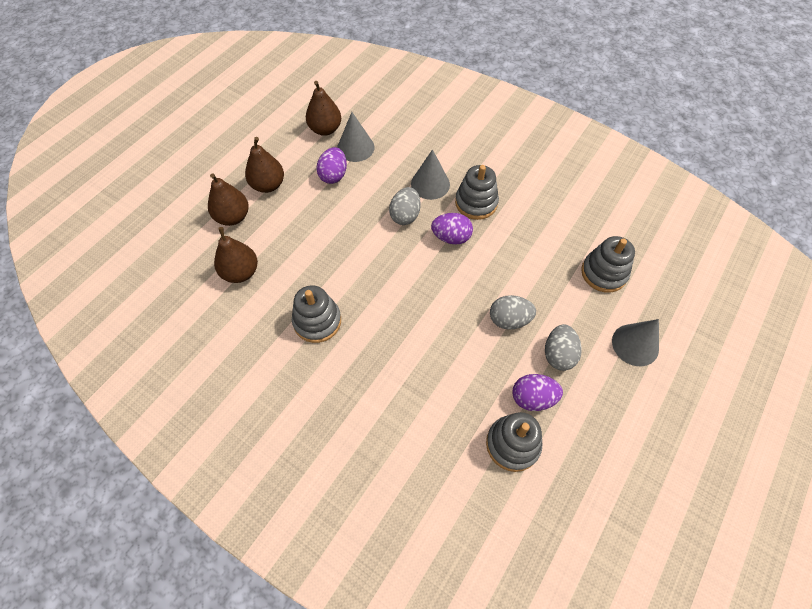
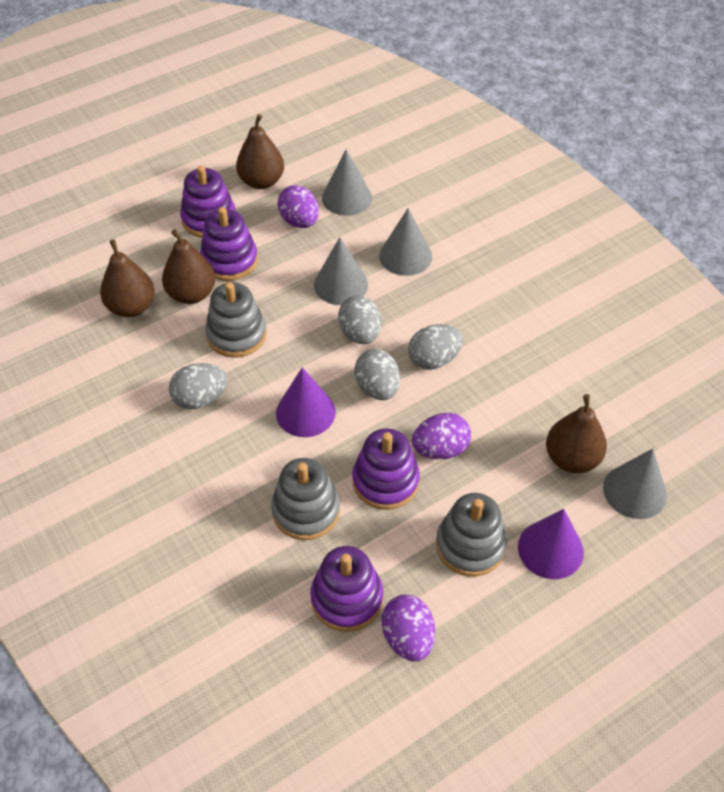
grey cone: [337,112,375,162] [411,149,450,200] [612,319,659,366] = 3 -> [314,237,368,305] [322,149,372,216] [379,208,432,276] [603,449,667,519] = 4
grey egg: [389,187,421,225] [490,295,536,330] [545,324,582,371] = 3 -> [169,363,228,409] [338,295,381,344] [354,349,400,400] [408,324,463,370] = 4
grey stacking toy: [292,285,341,343] [455,165,499,220] [486,412,542,472] [581,236,635,293] = 4 -> [205,282,267,358] [271,458,340,540] [436,493,507,577] = 3
purple cone: none = 0 -> [276,367,336,437] [518,509,584,579] = 2
purple stacking toy: none = 0 -> [180,165,235,238] [200,207,258,281] [311,546,383,632] [352,428,420,510] = 4

